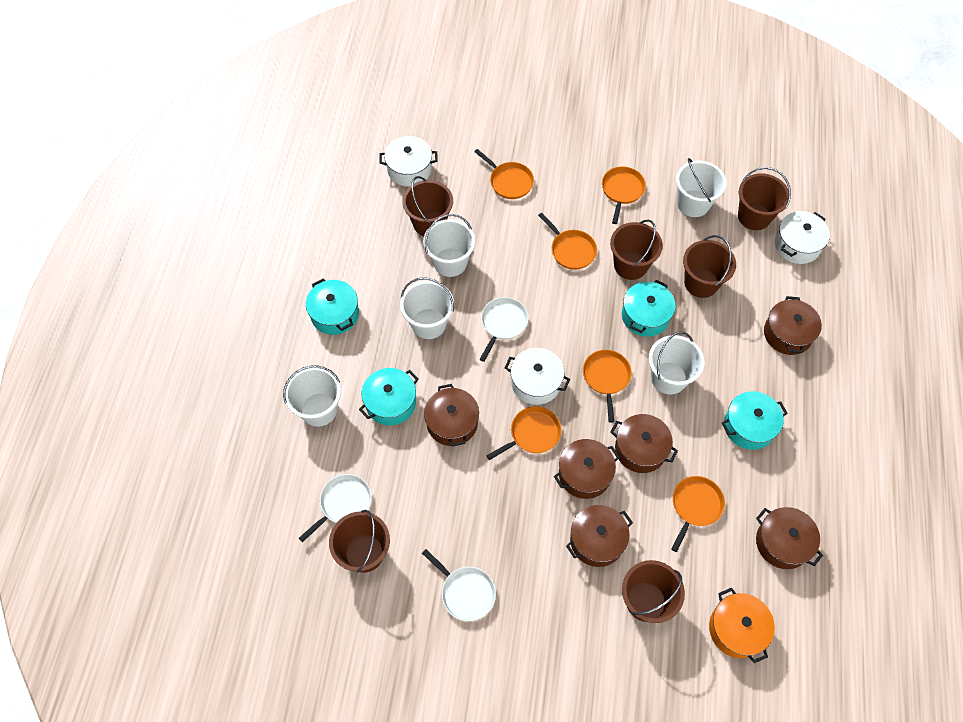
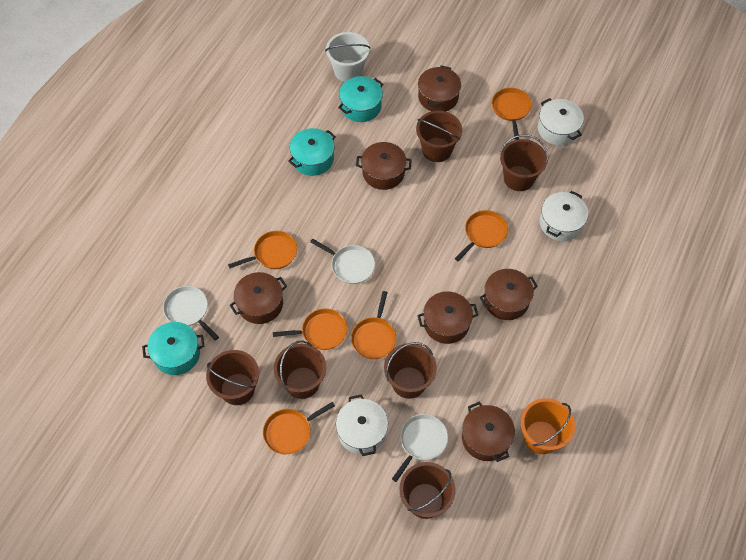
orange bucket: none = 0 -> [521,398,575,454] = 1
orange pot: [709,588,775,663] = 1 -> none = 0
turquoise pot: [306,279,359,335] [359,368,419,425] [622,280,676,337] [722,391,788,450] = 4 -> [142,322,204,375] [288,128,336,176] [338,76,383,122] = 3
white bucket: [283,366,341,427] [400,277,454,339] [423,214,475,277] [649,332,705,394] [676,158,727,217] = 5 -> [325,32,370,82] = 1

